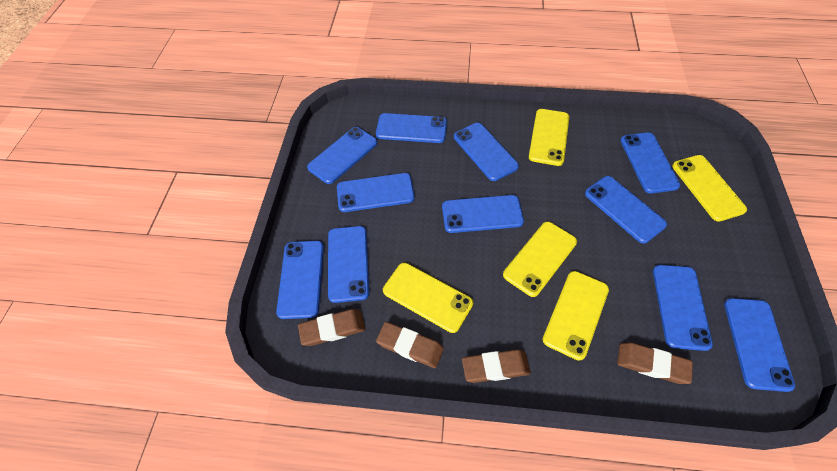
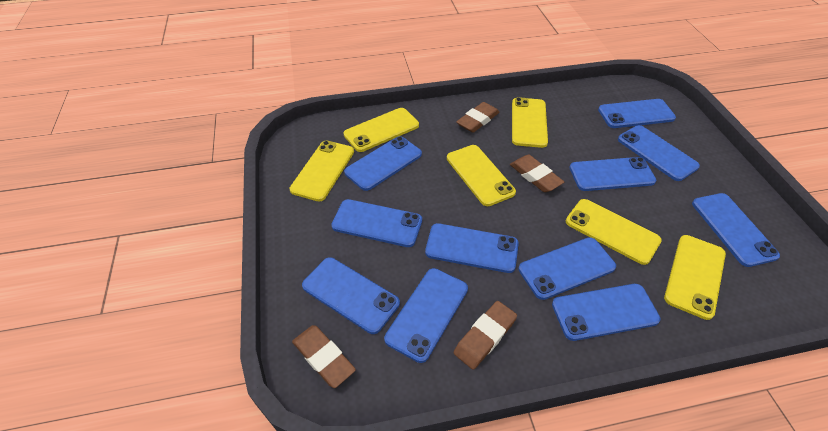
yellow phone: [383,263,473,333] [503,222,577,297] [529,109,569,166] [543,271,609,361] [672,155,747,222] = 5 -> [289,140,354,201] [343,108,419,152] [447,145,516,206] [512,97,548,148] [566,199,662,265] [664,235,726,320] = 6

